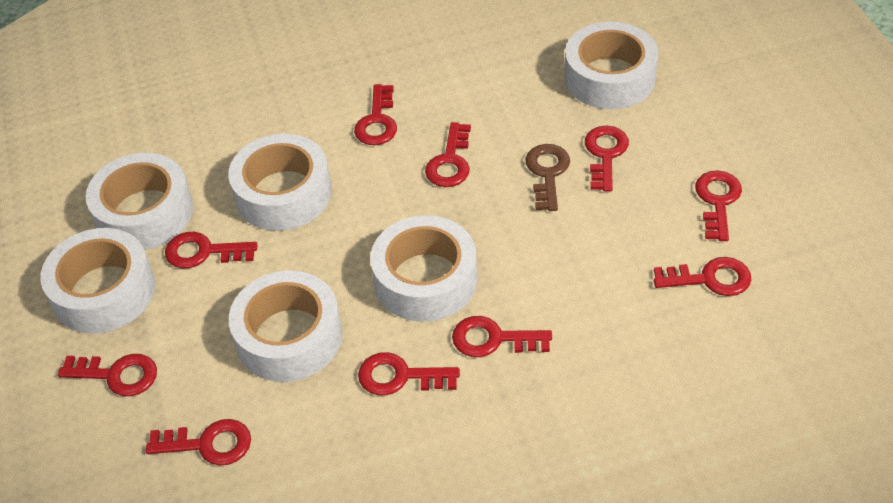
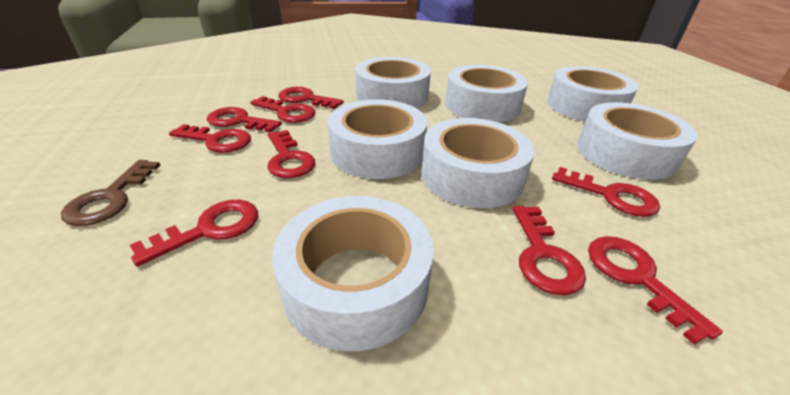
red key: [58,354,157,396] [146,419,251,466] [165,232,258,268] [354,84,397,145] [358,352,460,395] [425,122,471,187] [452,316,552,357] [585,125,629,191] [654,257,751,296] [695,171,742,241] = 10 -> [130,200,258,266] [169,124,251,153] [207,107,282,133] [250,96,316,123] [267,130,315,178] [278,87,344,109] [513,206,586,295] [552,167,660,217] [588,236,723,345] = 9
white tape: [40,228,155,333] [85,153,193,250] [228,134,332,231] [229,270,342,382] [370,215,477,322] [564,22,658,109] = 6 -> [272,196,434,351] [328,99,427,179] [355,57,431,108] [421,118,535,208] [446,65,528,122] [547,66,638,121] [578,102,698,180] = 7

